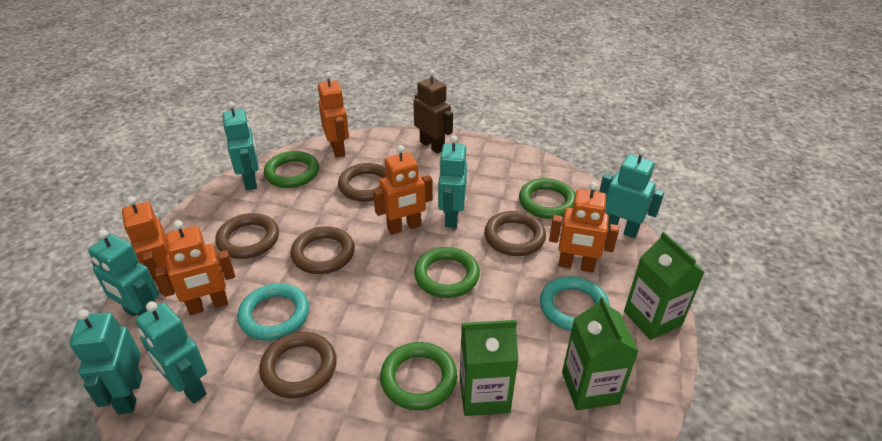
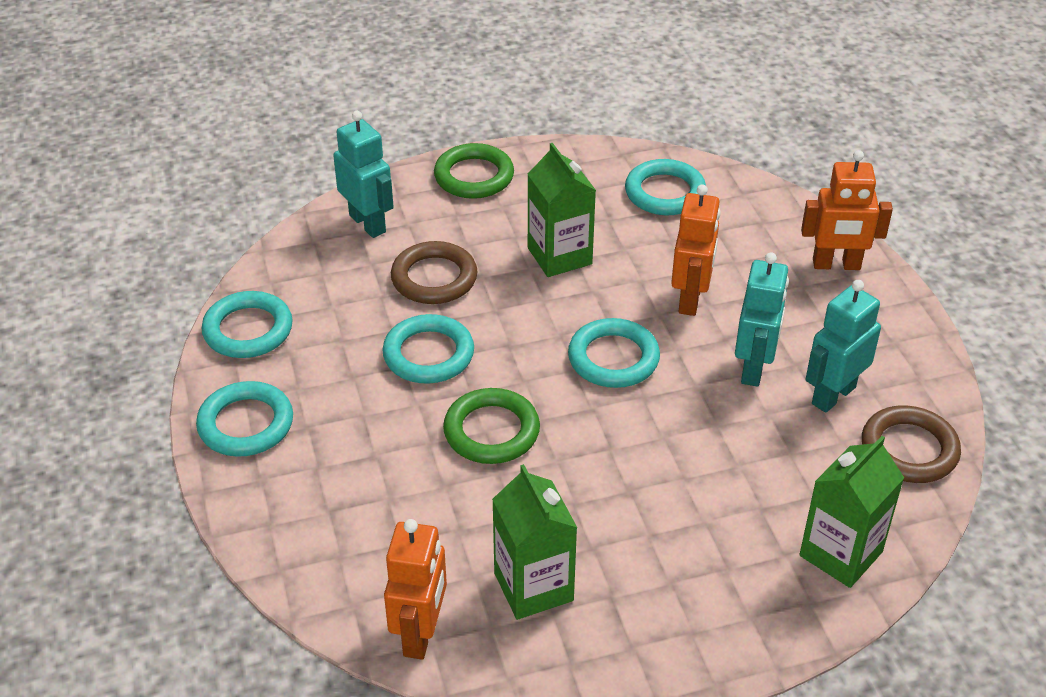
brown ring: [215,213,279,259] [259,332,337,398] [291,226,355,274] [338,163,386,201] [484,211,546,256] = 5 -> [391,241,477,304] [862,405,961,483] = 2
brown robot: [413,70,453,154] = 1 -> none = 0
green ring: [264,151,319,188] [380,342,457,410] [414,247,480,298] [519,178,575,219] = 4 -> [434,143,514,199] [443,388,540,464] = 2
orange robot: [122,196,168,294] [155,220,235,315] [318,72,349,158] [373,145,433,235] [549,182,619,273] = 5 -> [384,519,447,659] [671,184,720,316] [801,150,893,270] = 3
turquoise ring: [237,283,309,341] [540,276,610,331] = 2 -> [196,381,293,457] [201,291,293,358] [382,314,474,384] [568,318,660,388] [625,159,706,215] = 5
turquoise robot: [70,309,142,414] [88,229,159,317] [135,301,207,404] [223,102,259,190] [438,136,467,228] [599,148,664,238] = 6 -> [333,111,394,238] [735,252,789,387] [805,280,881,413] = 3

